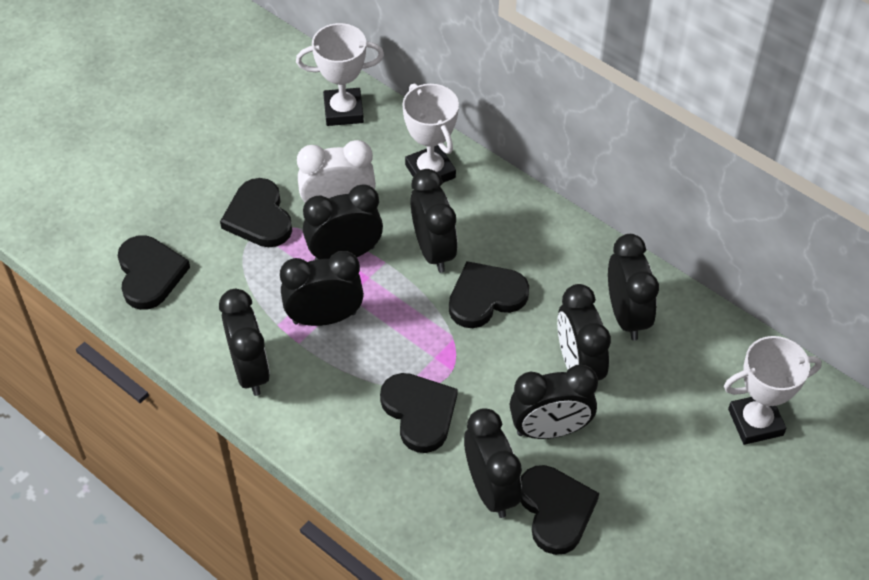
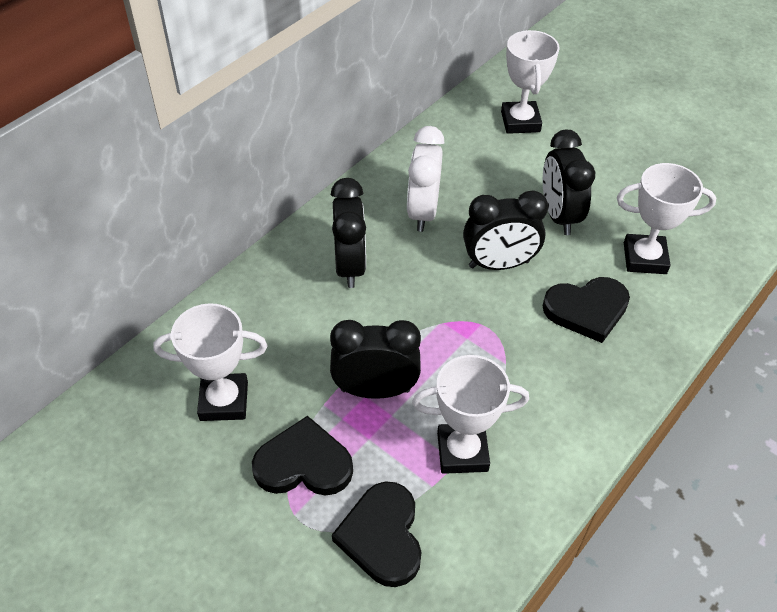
black clock: [219,289,270,396] [280,251,364,326] [303,184,383,260] [410,169,458,273] [464,408,522,518] [510,365,598,439] [557,284,611,381] [608,234,659,340] = 8 -> [330,320,421,399] [331,178,366,288] [463,190,548,270] [543,130,595,235] = 4
black heart: [118,235,190,310] [220,178,292,247] [380,373,458,453] [449,261,529,328] [521,465,599,555] = 5 -> [252,416,353,496] [332,481,422,587] [542,277,630,343] = 3
white trophy: [296,23,384,126] [402,83,459,183] [724,336,822,445] = 3 -> [153,303,267,421] [412,355,529,474] [501,30,560,134] [617,163,716,274] = 4

